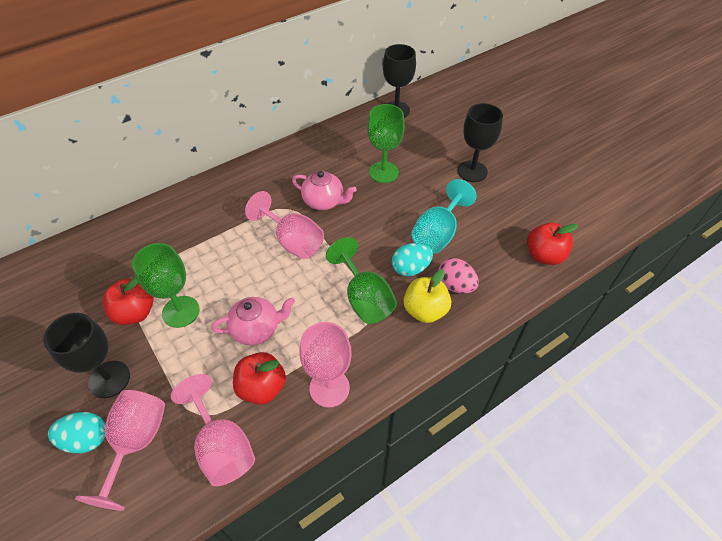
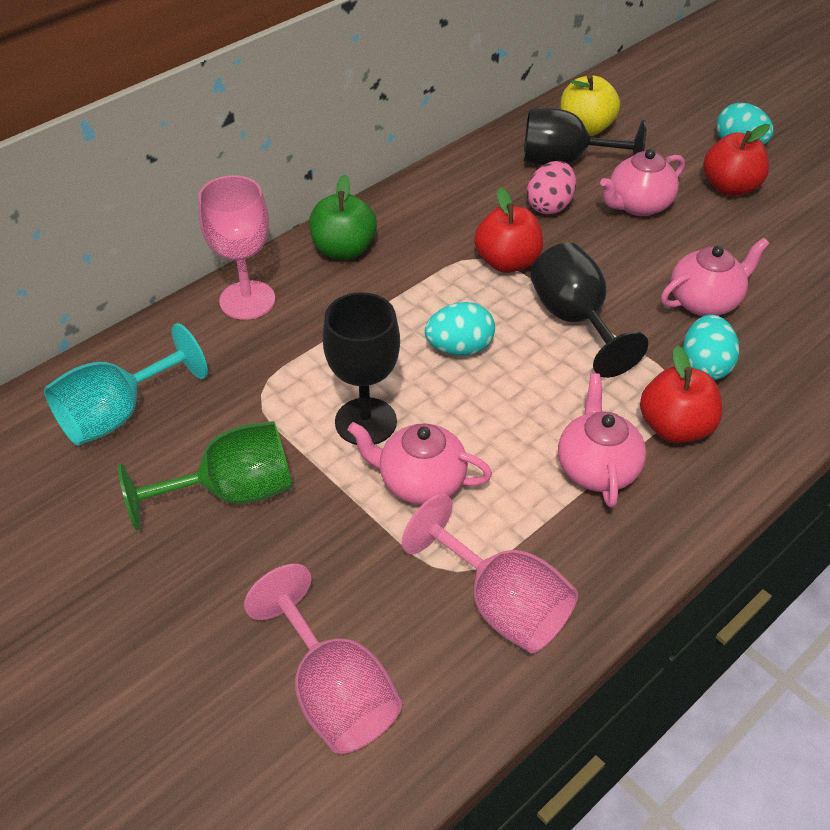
green apple: none = 0 -> [309,174,377,260] = 1
green goblet: [132,243,200,328] [326,237,397,324] [367,104,405,183] = 3 -> [118,421,292,530] = 1
pink goblet: [75,390,165,511] [171,374,255,486] [245,191,324,259] [299,322,352,408] = 4 -> [198,175,275,320] [244,564,402,754] [402,494,578,653] = 3
pink teapot: [211,297,295,345] [292,171,357,210] = 2 -> [347,422,492,505] [558,374,646,508] [600,149,685,216] [661,238,769,316] = 4
turquoise egg: [48,412,105,453] [392,243,433,276] = 2 -> [425,302,495,356] [683,315,739,380] [716,103,774,144] = 3

